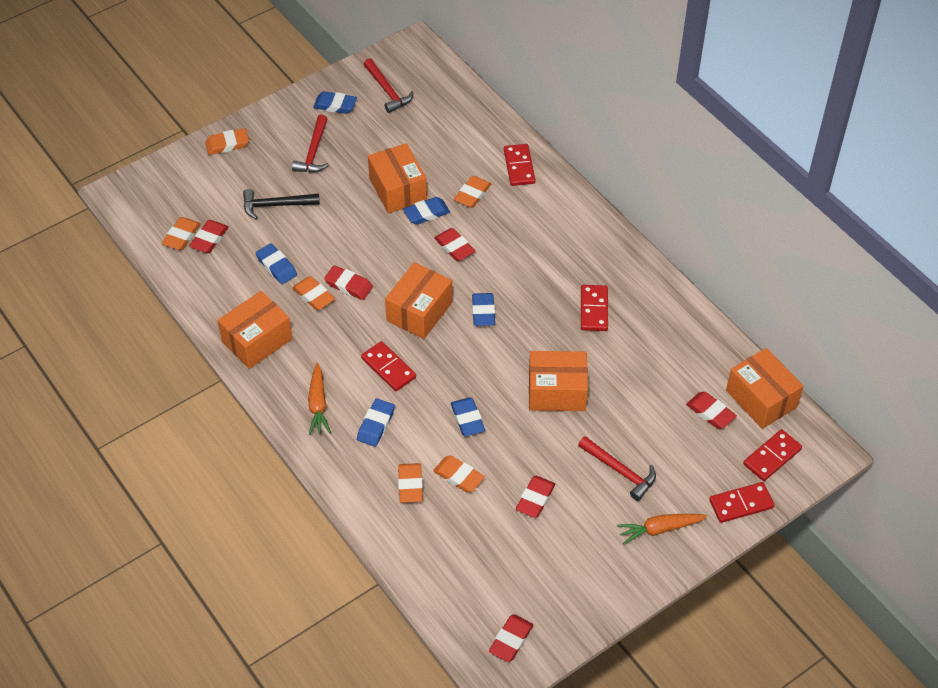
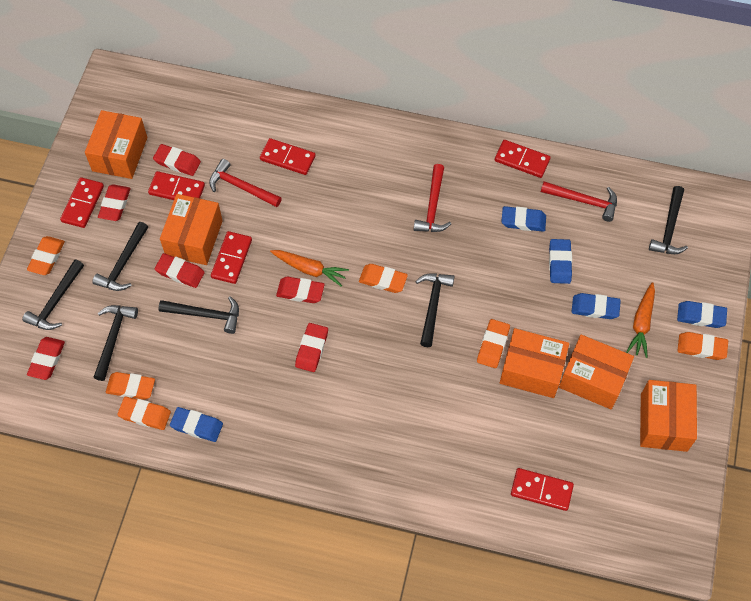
black hammer: [243,189,320,219] = 1 -> [22,259,84,330] [92,222,148,291] [93,305,138,381] [158,296,239,334] [415,274,455,347] [649,186,688,254] = 6
blue eraser: [256,243,297,284] [313,91,357,114] [357,398,395,447] [403,197,450,225] [451,397,485,436] [472,293,495,326] = 6 -> [170,407,223,442] [501,206,546,232] [549,239,572,284] [572,293,621,319] [677,301,727,328] = 5
red domino: [361,341,416,391] [504,144,535,186] [581,285,608,331] [709,482,774,523] [743,429,802,481] = 5 -> [60,177,104,228] [148,171,205,200] [211,231,252,284] [260,138,316,175] [495,140,551,178] [511,468,574,511] = 6

